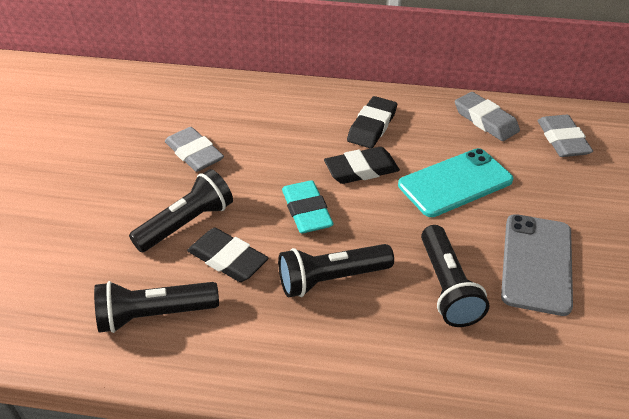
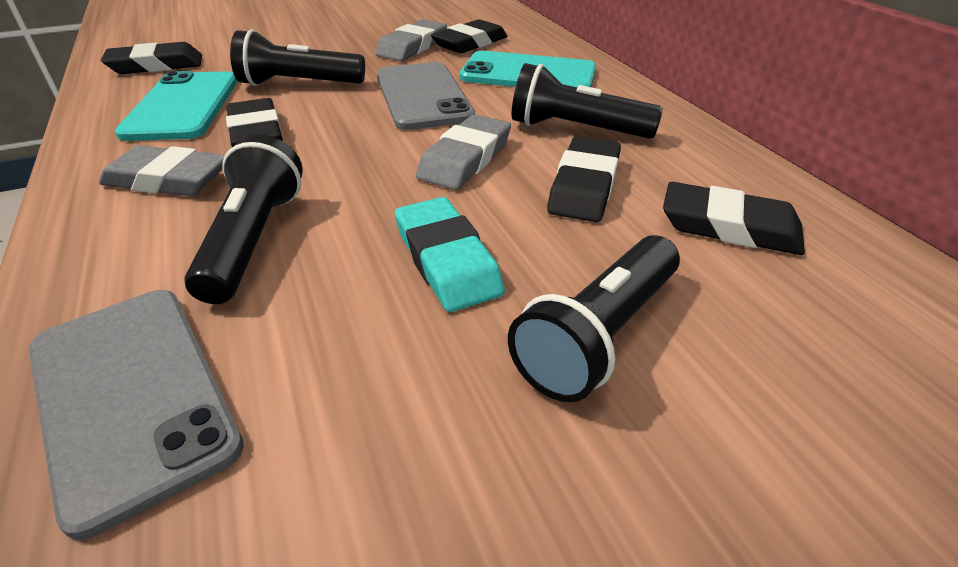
black eraser: [187,228,269,282] [324,147,400,184] [347,96,397,149] = 3 -> [101,42,202,74] [226,98,283,147] [431,19,507,53] [547,136,621,222] [663,182,805,255] = 5
grey phone: [501,214,573,316] = 1 -> [29,290,244,540] [377,62,475,130] = 2
turquoise phone: [398,148,513,217] = 1 -> [115,71,238,141] [460,51,596,87] = 2

